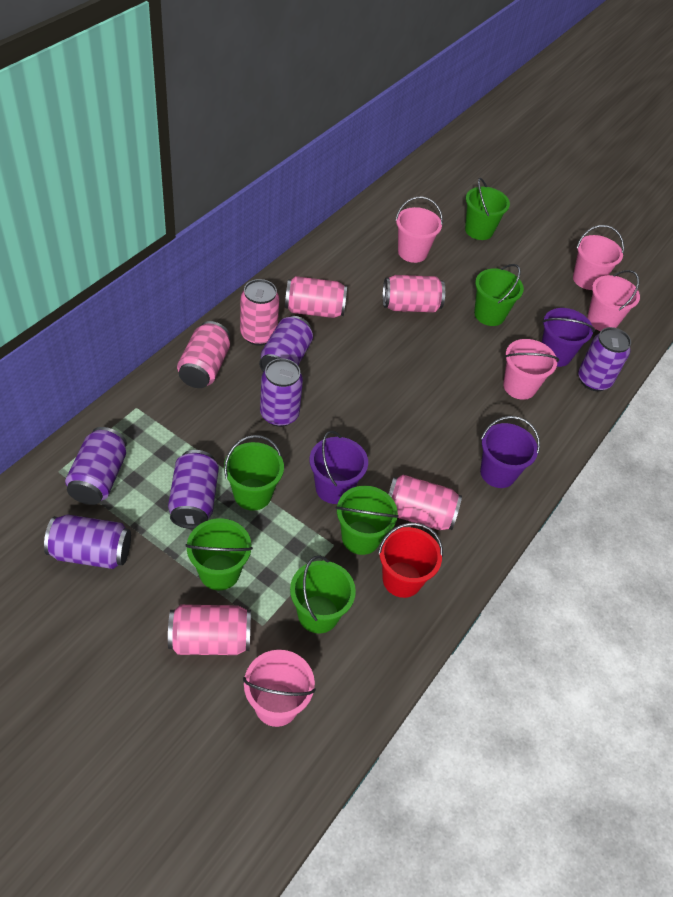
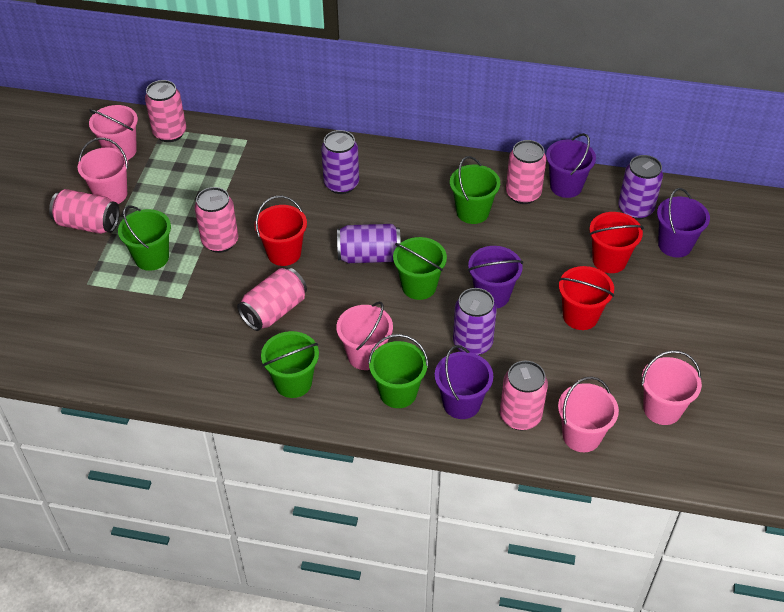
green bucket: [186,518,253,590] [224,435,284,511] [290,556,356,634] [336,486,399,555] [465,178,510,240] [474,264,524,326] = 6 -> [118,206,171,271] [261,331,319,398] [368,334,429,408] [393,237,447,300] [450,156,500,224] = 5
purple bucket: [310,431,368,504] [480,416,540,488] [541,308,595,367] = 3 -> [435,345,493,419] [468,246,524,308] [546,133,596,198] [657,188,710,258] = 4
purple can: [44,514,131,569] [65,427,127,505] [168,450,219,529] [259,316,313,372] [260,358,303,427] [578,327,631,391] = 6 -> [321,130,359,194] [337,224,401,263] [453,288,497,355] [618,155,663,220] = 4
red bucket: [378,523,443,598] = 1 -> [255,196,307,266] [559,266,614,330] [589,212,644,273] = 3

